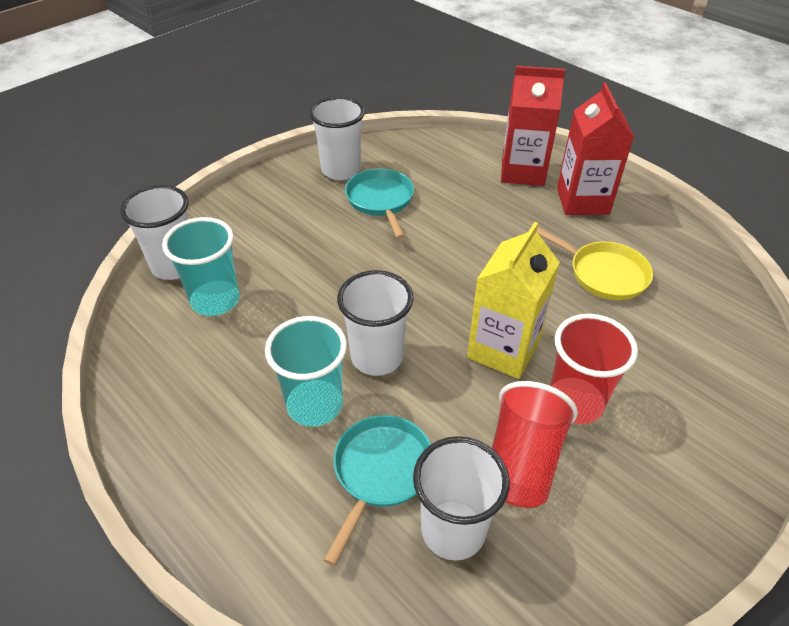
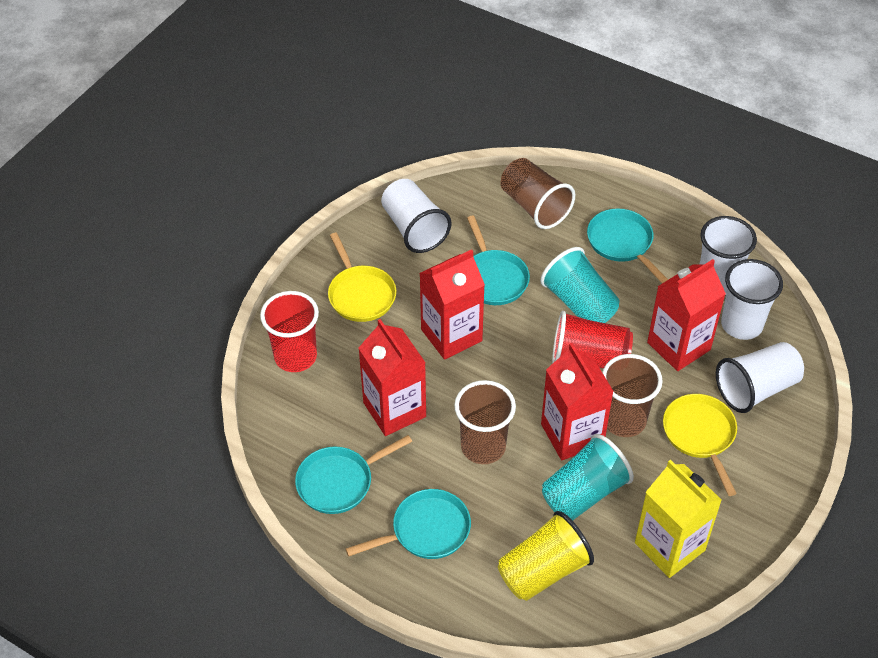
brown cup: none = 0 -> [454,380,516,464] [501,158,575,229] [602,354,663,437] = 3
red carton: [501,66,565,186] [557,83,634,215] = 2 -> [359,319,426,436] [420,249,485,360] [541,343,614,460] [647,259,726,371] = 4
turquoise pan: [324,415,431,566] [345,169,414,239] = 2 -> [295,435,412,514] [346,489,471,559] [467,216,530,305] [587,209,668,283] = 4
yellow cup: none = 0 -> [498,511,594,601] = 1
yellow pan: [536,227,653,300] = 1 -> [328,233,396,322] [663,394,737,496] = 2

